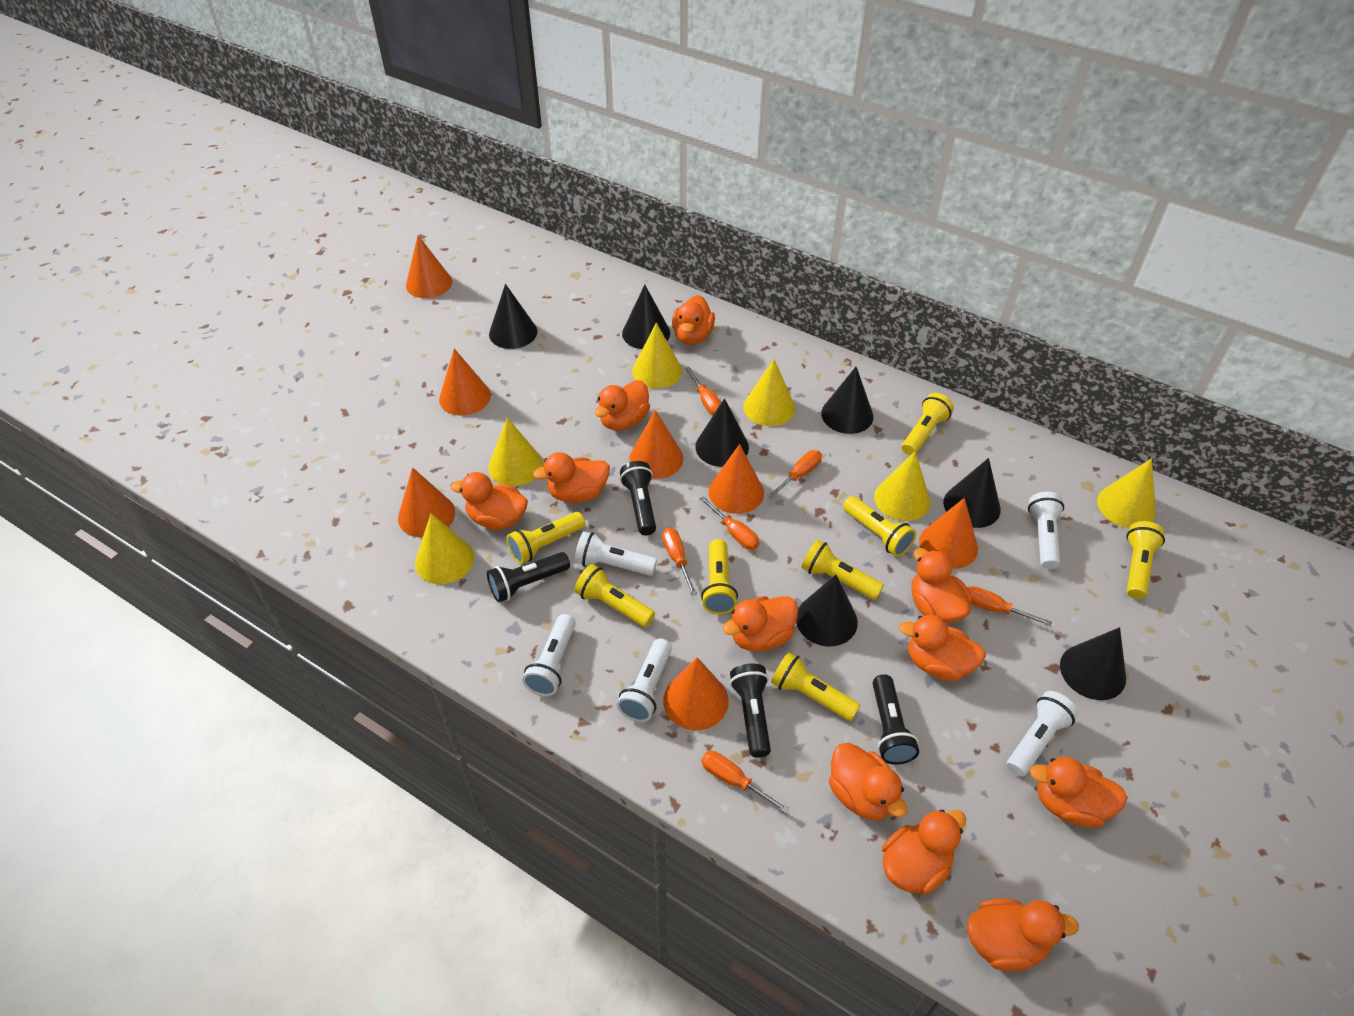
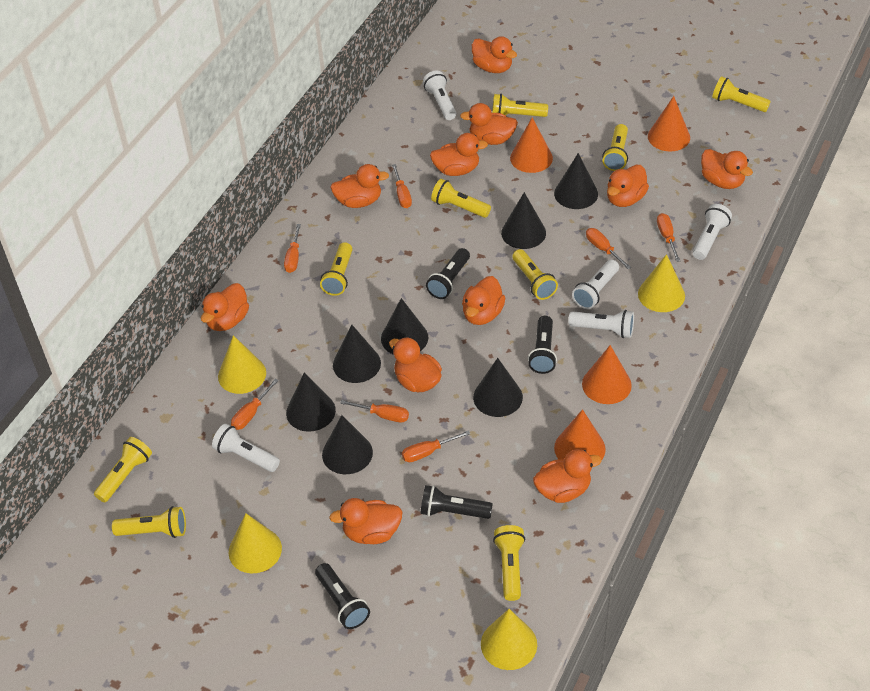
orange cone: [398,467,455,538] [406,235,452,298] [439,348,491,415] [629,410,683,479] [663,657,729,730] [708,444,764,514] [919,498,978,569] = 7 -> [510,117,553,173] [554,409,606,459] [582,345,632,404] [648,96,690,151] = 4
orange screwdriver: [662,527,697,596] [685,367,721,416] [700,496,759,550] [701,751,789,814] [767,450,822,498] [967,586,1052,626] = 6 -> [231,378,279,430] [284,224,301,273] [340,400,409,422] [392,164,412,208] [402,430,470,462] [586,228,631,269] [657,213,680,262] = 7
yellow cone: [415,513,474,584] [488,418,543,486] [632,322,682,389] [743,359,795,426] [874,452,931,521] [1097,458,1156,528] = 6 -> [218,335,266,394] [229,513,282,573] [481,609,537,670] [638,254,685,312] = 4
yellow flashlight: [506,512,585,564] [574,564,655,627] [701,539,738,614] [771,652,860,721] [801,539,884,600] [843,496,916,557] [902,393,954,455] [1126,521,1165,599] = 8 -> [94,437,152,502] [112,506,186,538] [320,242,352,296] [431,179,491,218] [492,94,548,117] [493,525,525,601] [512,249,558,300] [602,124,628,171] [712,76,771,112] = 9

